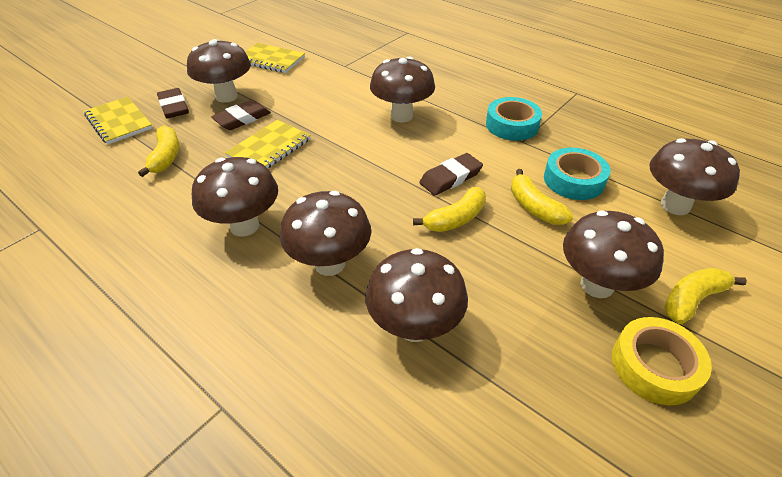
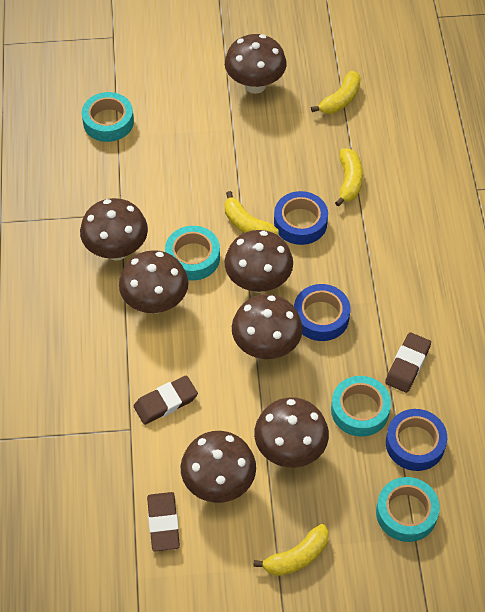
blue tape: none = 0 -> [274,191,328,245] [294,284,350,341] [386,409,447,471] = 3
turquoise tape: [486,97,542,141] [544,148,610,200] = 2 -> [82,92,134,142] [165,226,220,280] [331,376,391,437] [376,477,440,542] = 4
yellow notebook: [84,97,152,144] [225,120,310,168] [245,43,305,73] = 3 -> none = 0
yellow tape: [612,317,712,405] = 1 -> none = 0

